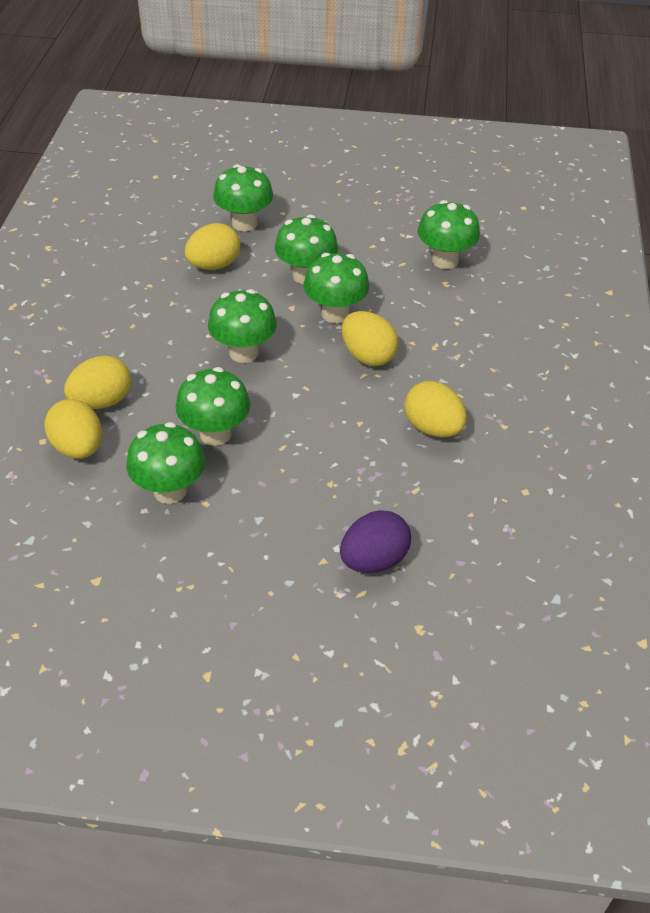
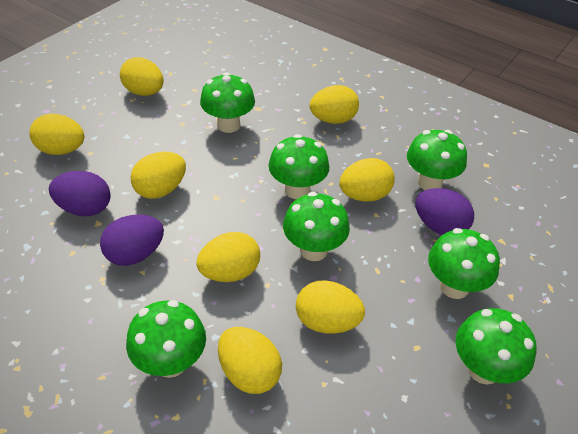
purple egg: [340,510,411,573] = 1 -> [49,171,111,216] [100,214,164,266] [415,188,474,235] = 3
yellow egg: [44,399,102,459] [64,356,131,409] [185,223,240,270] [342,311,398,366] [405,381,467,437] = 5 -> [29,114,84,155] [120,57,163,96] [131,152,186,199] [196,232,260,282] [218,327,282,394] [296,280,365,334] [309,85,359,124] [339,158,395,202] = 8

